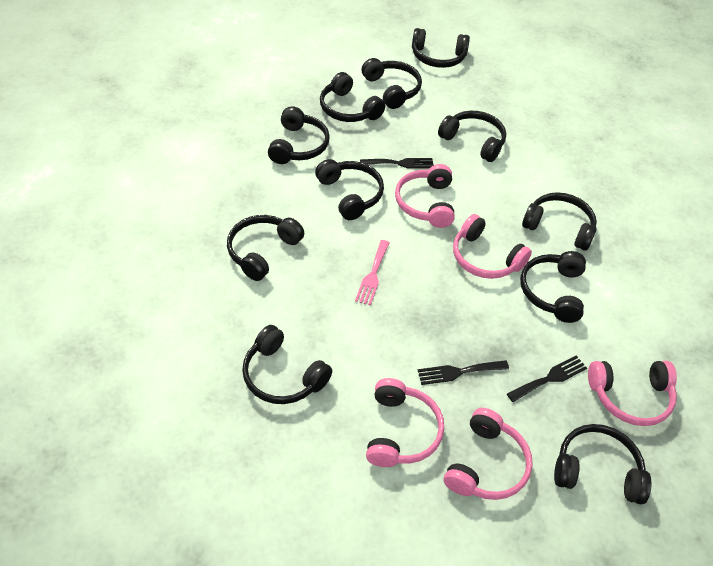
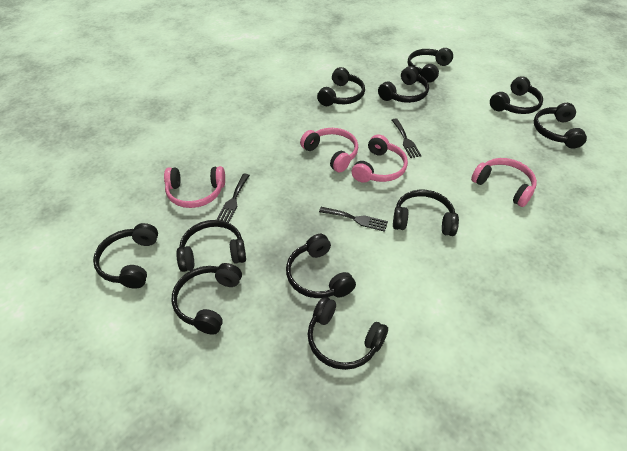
pink fork: [355,240,390,306] = 1 -> none = 0
pink headphones: [366,378,444,467] [395,164,455,228] [444,408,533,500] [453,214,532,279] [588,361,677,426] = 5 -> [164,166,225,208] [300,128,358,172] [352,134,408,183] [471,158,537,207] = 4

